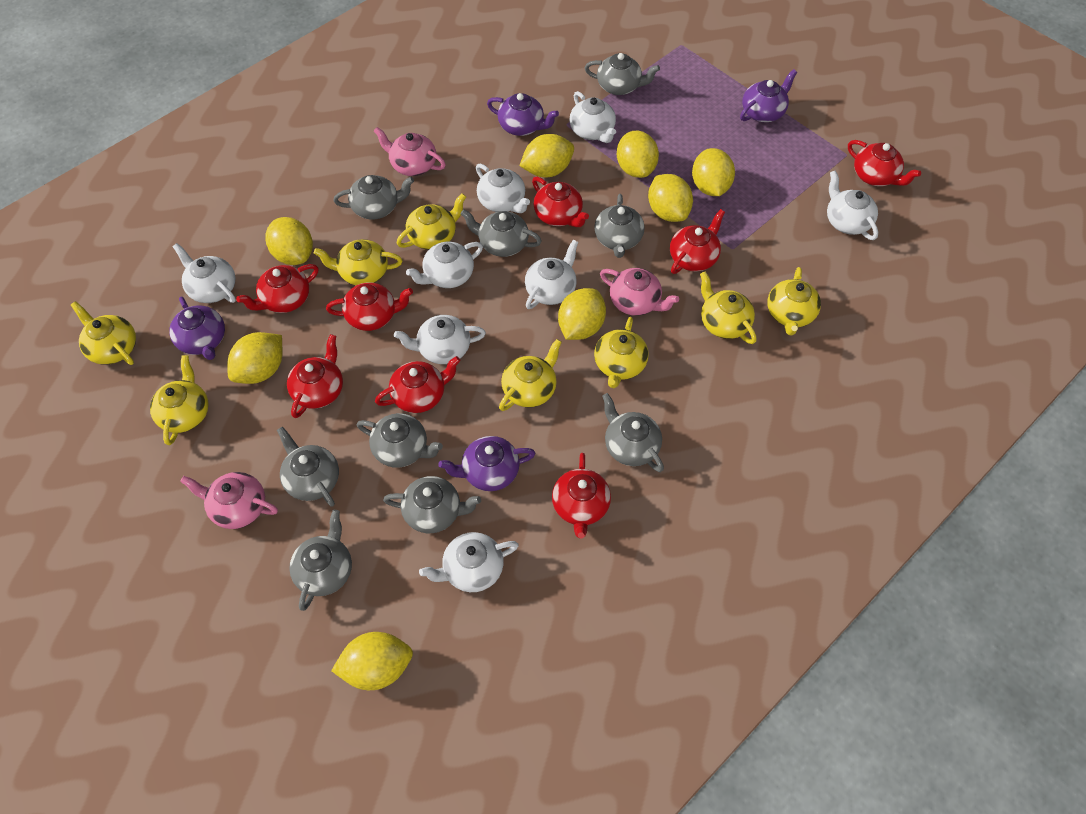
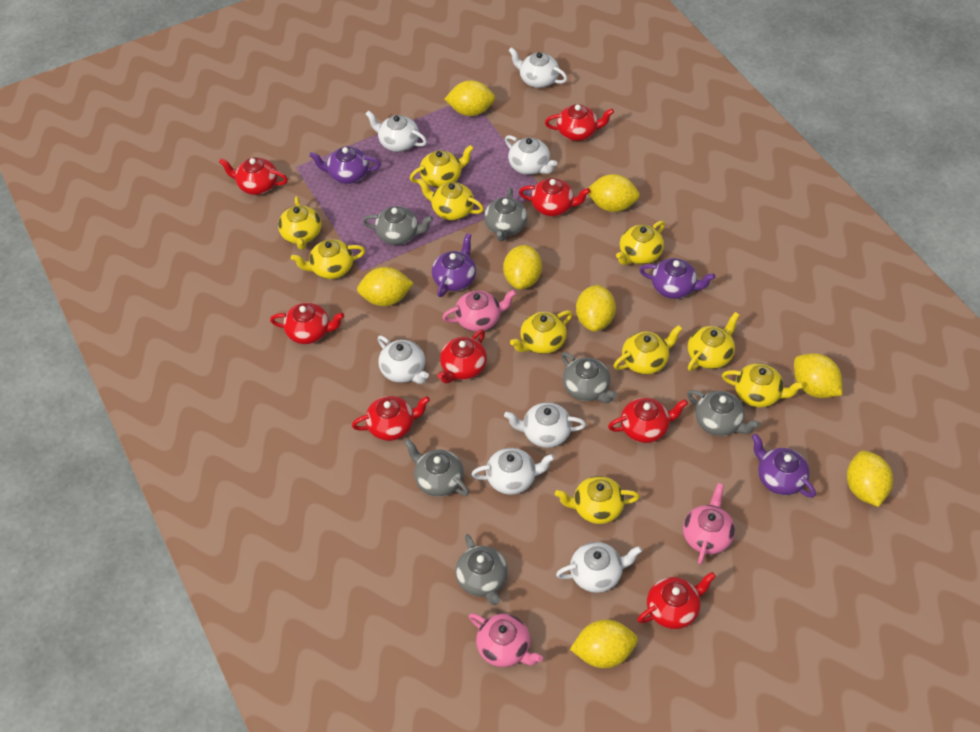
grey teapot: [277,427,339,507] [289,510,352,611] [333,175,414,220] [357,413,443,468] [383,476,481,533] [461,209,542,257] [585,53,660,95] [594,194,645,258] [602,393,664,472] = 9 -> [362,206,433,245] [404,439,469,497] [455,534,508,605] [484,188,527,242] [561,352,617,403] [687,390,760,436] = 6
white teapot: [173,243,236,303] [394,315,486,364] [406,242,483,288] [419,532,519,592] [476,164,530,213] [525,240,578,309] [570,91,616,143] [827,170,878,240] = 8 -> [366,110,427,152] [378,336,429,384] [471,448,555,495] [504,402,586,448] [505,135,557,175] [508,47,567,88] [556,542,642,593] = 7
yellow teapot: [71,301,136,365] [150,355,209,445] [314,239,402,285] [397,193,466,250] [499,339,562,411] [594,317,649,388] [700,271,757,344] [767,267,821,336] = 8 -> [278,196,322,250] [291,239,365,279] [410,145,474,188] [417,179,484,220] [510,310,573,354] [555,476,640,524] [613,325,682,375] [616,221,665,265] [688,312,739,371] [722,363,804,407] = 10

